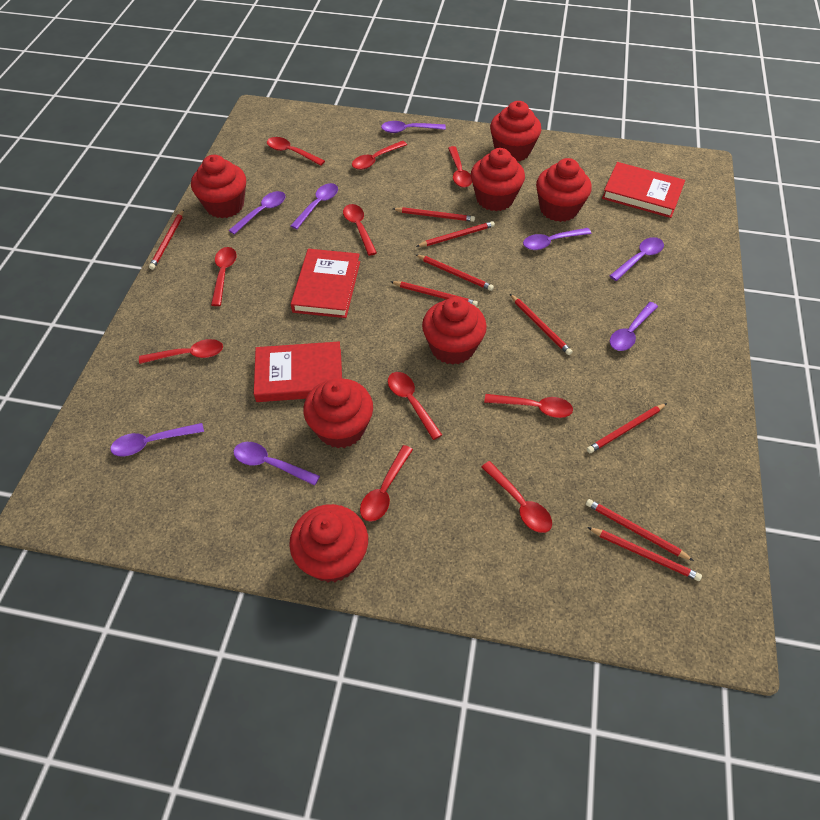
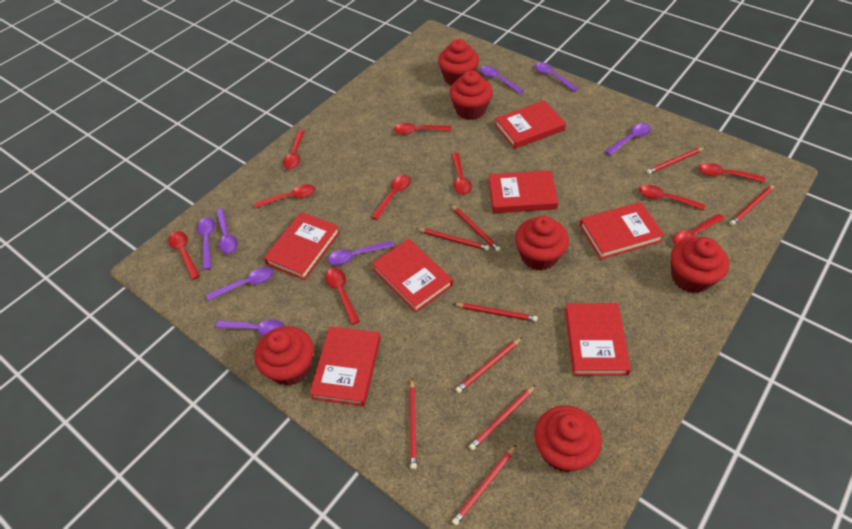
red book: [254,342,342,402] [291,249,360,318] [602,162,685,218] = 3 -> [264,212,340,280] [309,326,381,406] [372,239,453,313] [489,171,559,213] [495,100,566,149] [565,303,631,376] [579,202,665,259] = 7
red cupcake: [191,155,246,218] [289,504,368,582] [303,378,373,448] [422,297,487,365] [471,148,525,211] [490,101,541,162] [536,158,592,222] = 7 -> [254,326,314,386] [438,39,479,86] [449,70,493,120] [515,216,569,271] [534,405,602,472] [671,237,729,293] = 6

